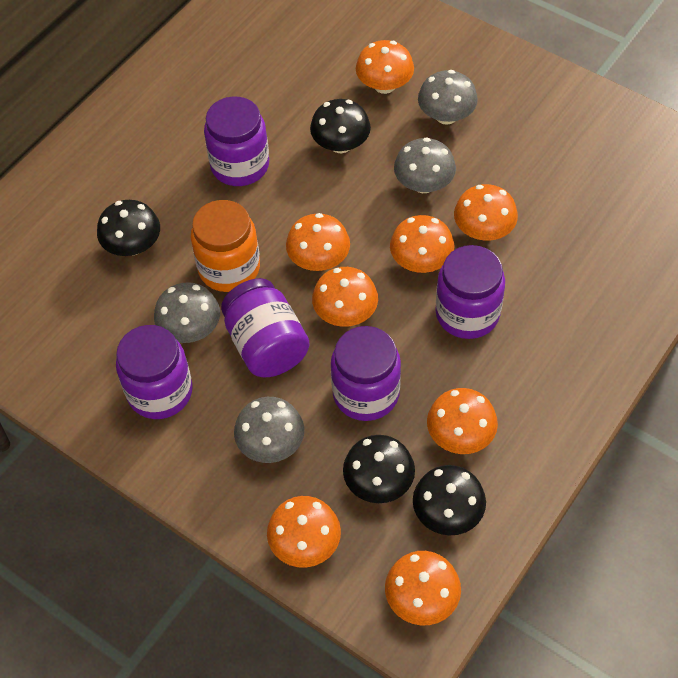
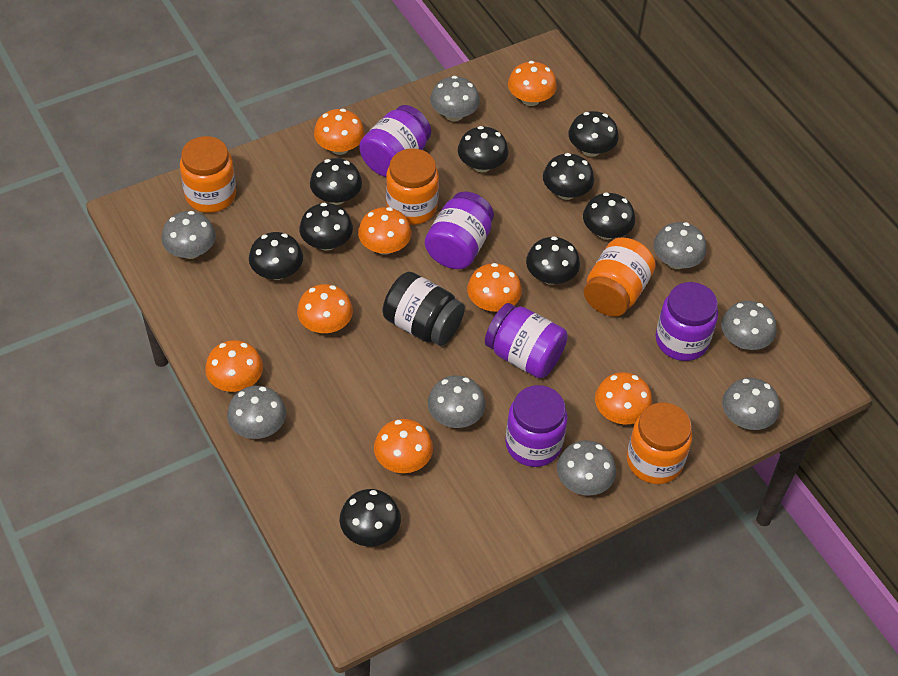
black jar: none = 0 -> [383,272,465,346] = 1
black mushroom: [97,200,160,256] [310,99,371,153] [343,435,415,503] [413,465,486,536] = 4 -> [249,232,303,280] [299,203,353,251] [310,158,362,205] [340,489,401,546] [458,126,509,173] [526,236,580,285] [543,153,594,200] [569,111,619,157] [583,192,635,240] = 9
grey mushroom: [154,282,220,343] [234,397,304,463] [394,137,456,193] [418,70,478,125] = 4 -> [162,211,216,259] [227,386,286,439] [428,375,486,428] [430,76,480,121] [557,440,616,496] [653,222,707,269] [721,301,776,350] [722,378,780,430] = 8
orange jar: [191,200,260,292] = 1 -> [180,136,236,213] [386,148,439,225] [584,238,656,317] [627,403,692,484] = 4

